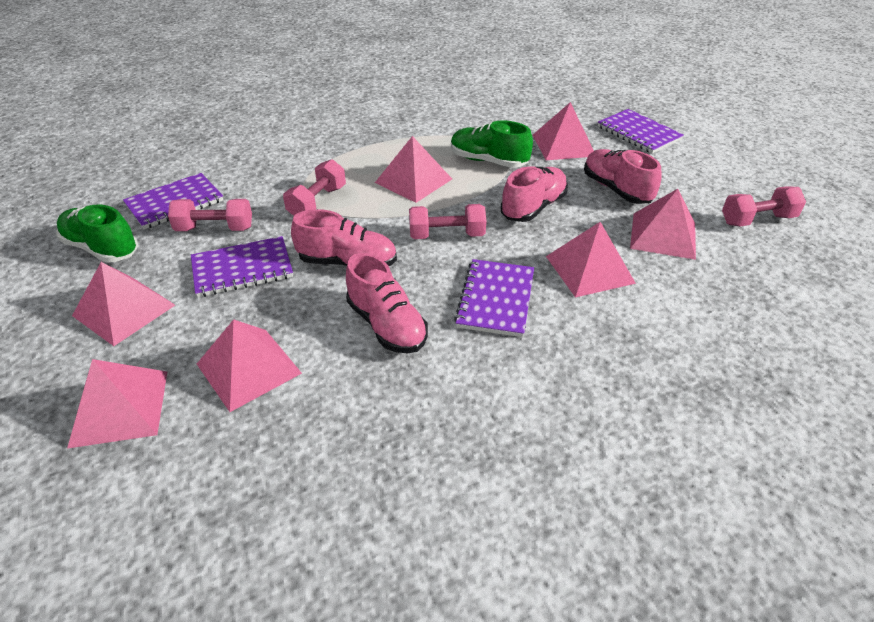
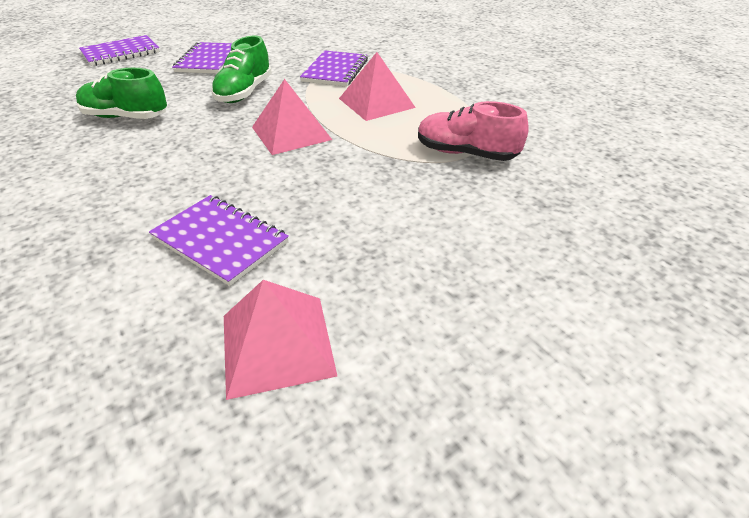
pink dumbbell: [168,199,252,231] [283,159,346,216] [409,204,486,239] [722,186,806,227] = 4 -> none = 0
pink pyramid: [67,359,167,449] [72,262,175,346] [197,319,302,412] [375,136,452,203] [533,102,594,160] [546,222,636,298] [630,189,696,260] = 7 -> [224,280,337,400] [252,79,332,155] [339,52,416,121] = 3
pink shoe: [291,209,397,266] [346,253,428,353] [501,166,568,222] [584,149,662,204] = 4 -> [418,101,529,161] = 1

